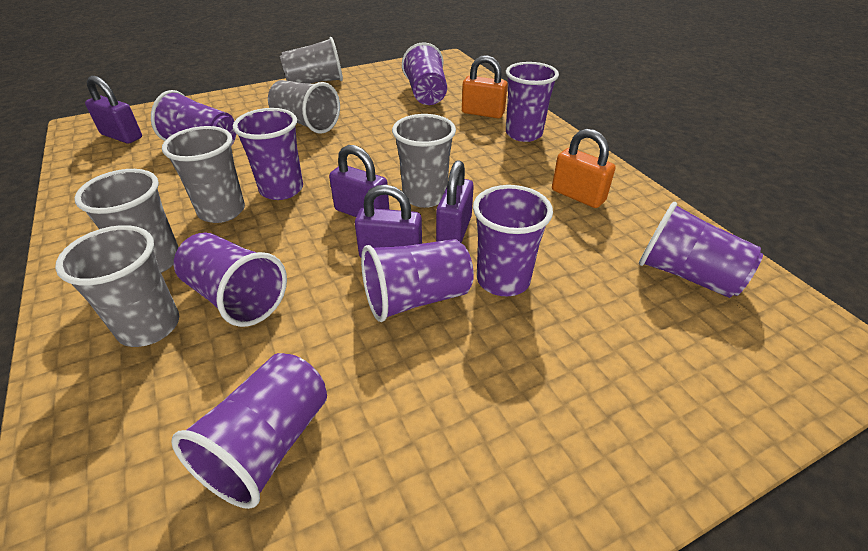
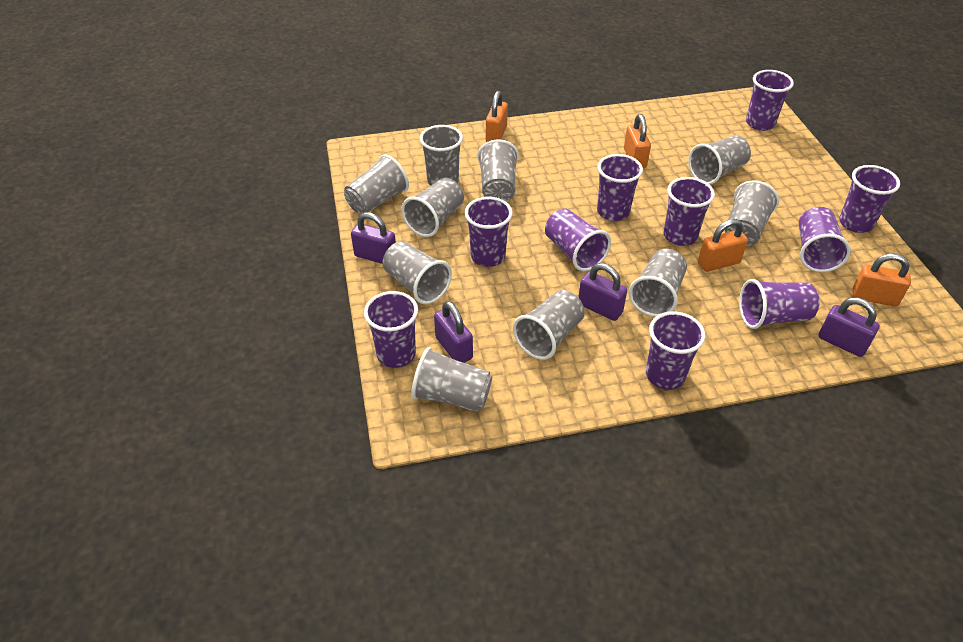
grey cup: [55,225,179,347] [74,169,179,273] [162,126,245,223] [268,80,340,134] [280,37,343,84] [392,114,456,208] = 6 -> [344,155,409,214] [383,241,452,304] [402,178,464,237] [411,347,492,412] [420,125,463,186] [477,140,519,201] [513,290,585,360] [629,249,687,317] [688,135,751,184] [725,180,779,246] = 10
orange padlock: [462,55,508,118] [552,129,615,208] = 2 -> [486,91,508,142] [624,114,651,168] [698,219,748,272] [853,253,911,307] = 4
purple cup: [151,90,236,146] [171,353,327,509] [174,232,287,327] [233,108,303,200] [361,239,474,322] [402,42,447,105] [473,185,553,296] [506,62,559,142] [639,202,763,298] = 9 -> [364,291,418,368] [465,197,512,267] [545,209,611,271] [597,154,643,221] [646,311,705,390] [664,177,715,246] [739,279,820,329] [746,70,794,131] [799,207,851,272] [839,165,900,233] = 10

